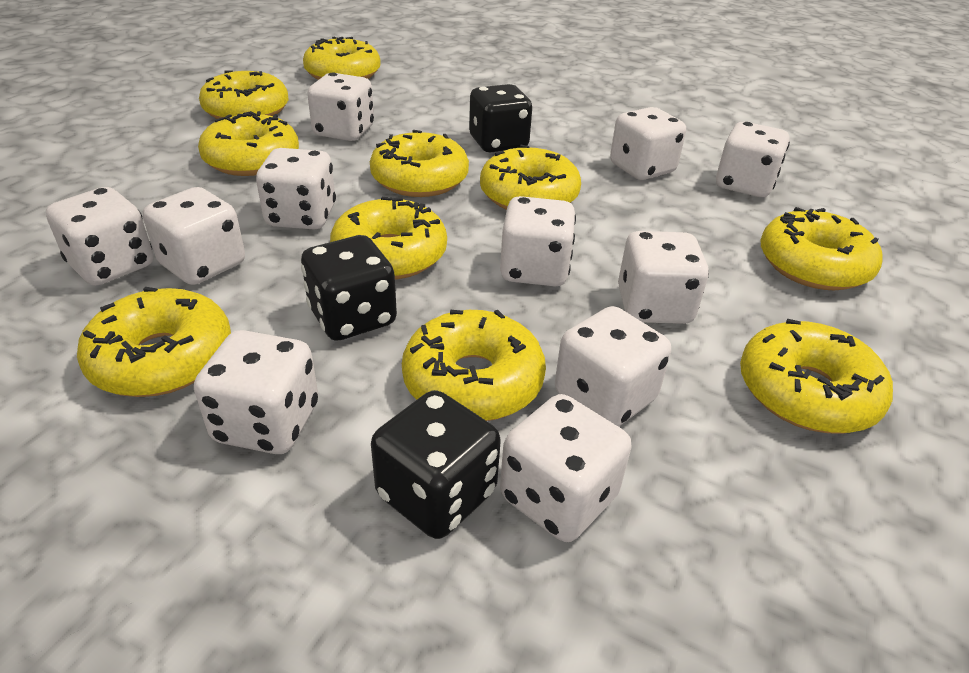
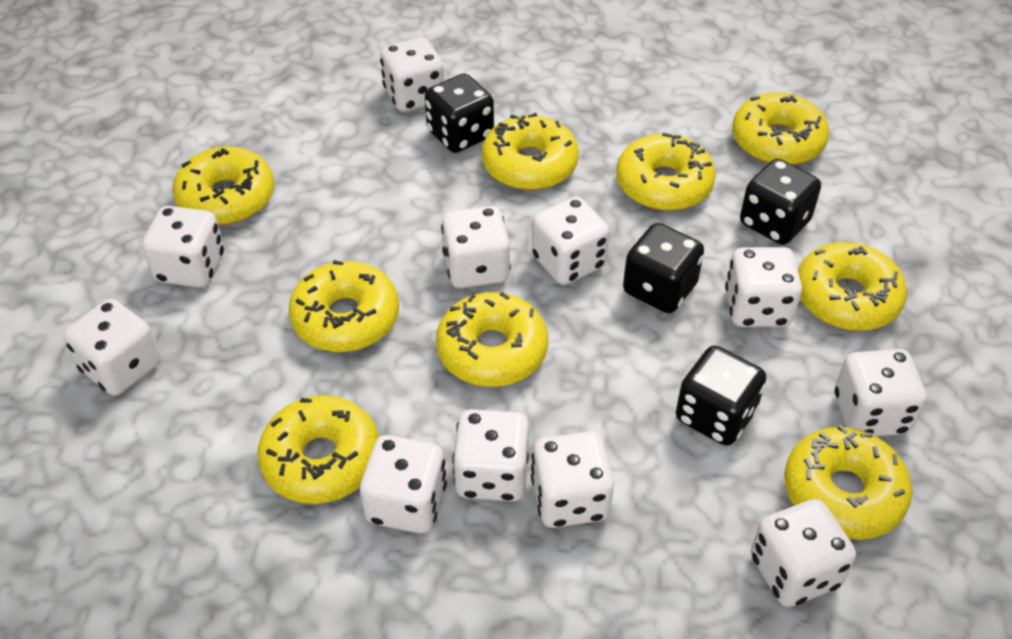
black dice: [301,235,397,341] [371,390,501,539] [469,84,532,152] = 3 -> [425,74,494,153] [623,223,704,313] [676,346,766,446] [740,159,821,245] = 4
yellow donut: [77,287,231,397] [198,111,299,176] [199,70,288,119] [303,37,381,80] [330,197,447,280] [370,130,469,197] [402,310,546,421] [480,145,581,210] [740,319,893,434] [761,207,883,290] = 10 -> [172,146,274,225] [258,395,379,504] [289,260,399,352] [436,292,548,387] [482,113,579,190] [616,133,716,211] [732,92,829,165] [784,425,912,540] [798,242,907,331] = 9

